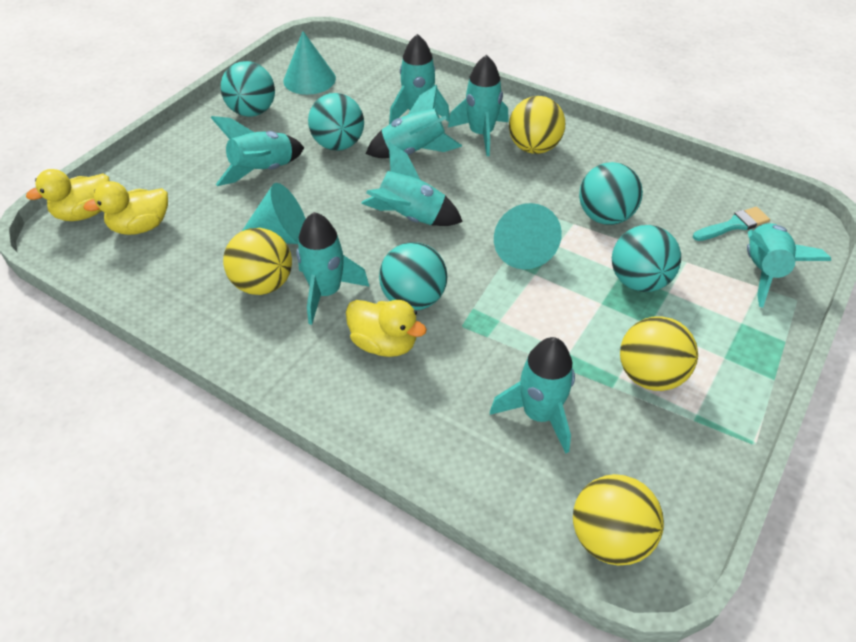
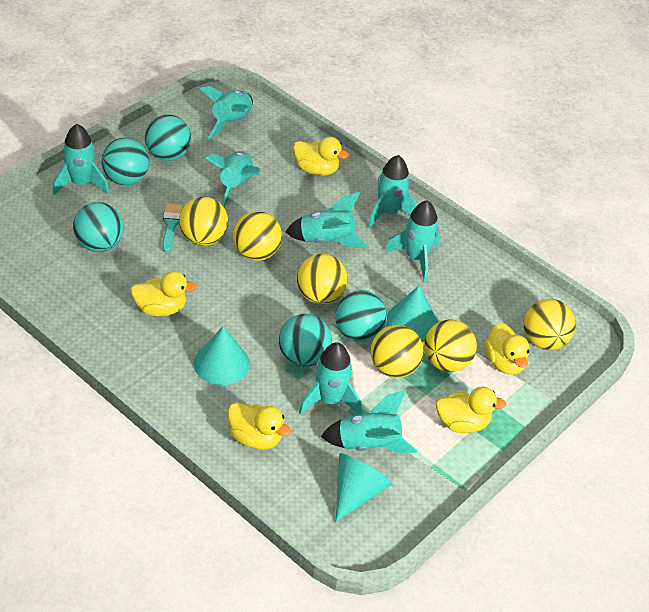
yellow ball: [223,228,292,295] [509,96,565,154] [573,474,664,565] [620,316,698,391] = 4 -> [179,197,228,246] [233,211,282,261] [297,254,347,305] [371,325,424,378] [424,319,477,372] [524,299,576,350] = 6
yellow duck: [26,169,110,221] [83,181,168,235] [346,300,427,357] = 3 -> [130,271,197,316] [227,402,291,449] [293,137,349,176] [436,387,506,433] [484,322,530,375] = 5

